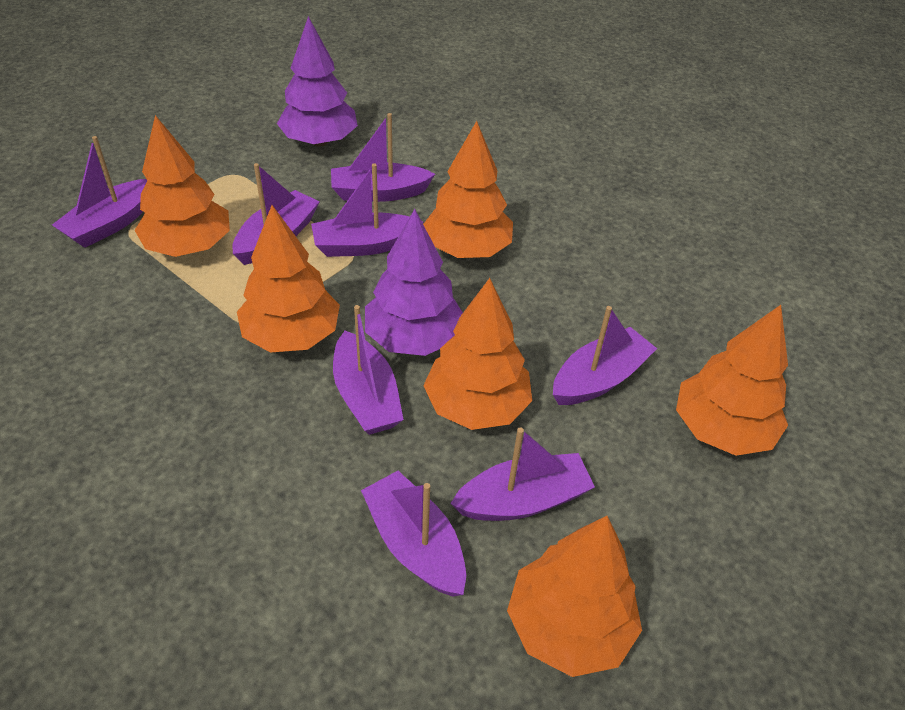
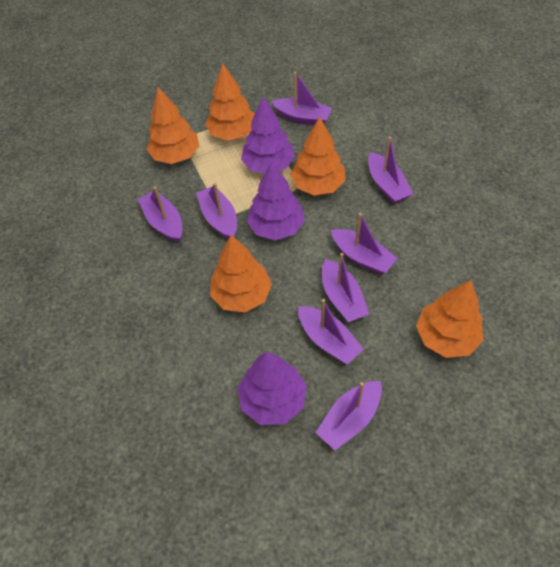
orange tree: [134,115,230,257] [237,205,340,352] [423,121,513,258] [423,278,532,430] [507,516,642,677] [676,305,788,456] = 6 -> [147,87,199,164] [205,63,255,141] [210,235,272,312] [290,117,345,195] [416,280,484,358] = 5
purple tree: [277,16,358,147] [365,209,463,356] = 2 -> [238,351,307,425] [241,97,295,174] [247,162,305,240] = 3

